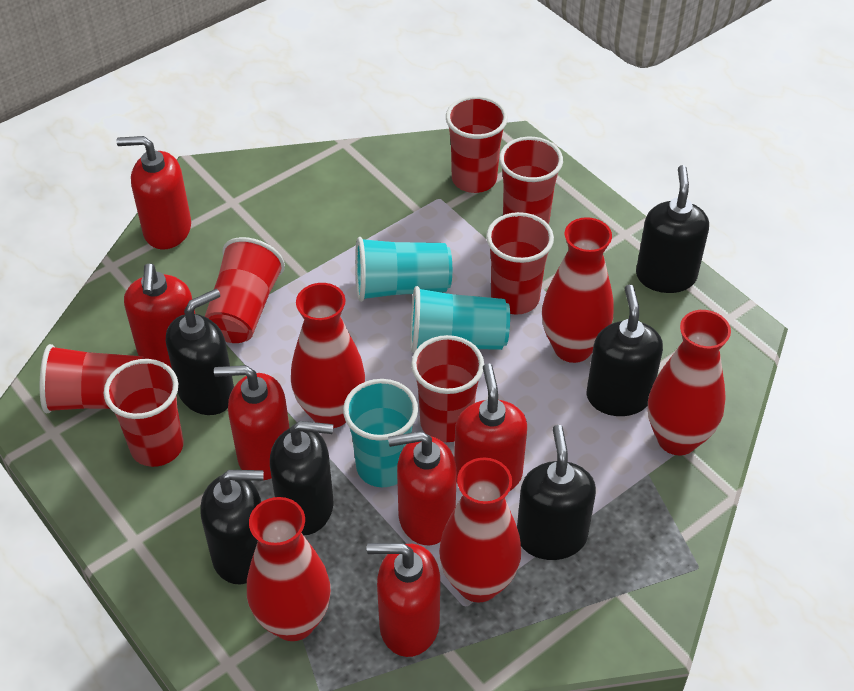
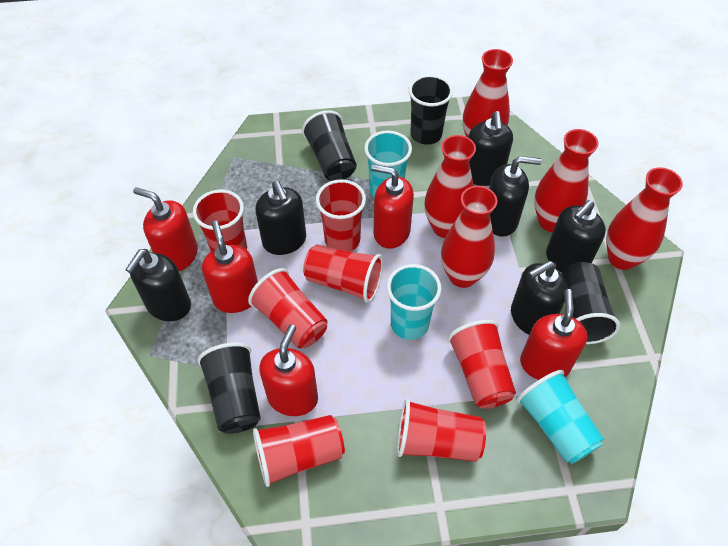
black cup: none = 0 -> [197,342,261,434] [302,110,357,181] [409,75,453,145] [561,262,620,344] = 4
red soap dispenser: [116,136,191,249] [124,263,195,368] [214,365,290,480] [367,543,440,657] [388,431,457,545] [454,363,527,491] = 6 -> [133,187,198,271] [202,221,258,313] [259,324,318,416] [371,164,414,249] [520,289,587,380] = 5

